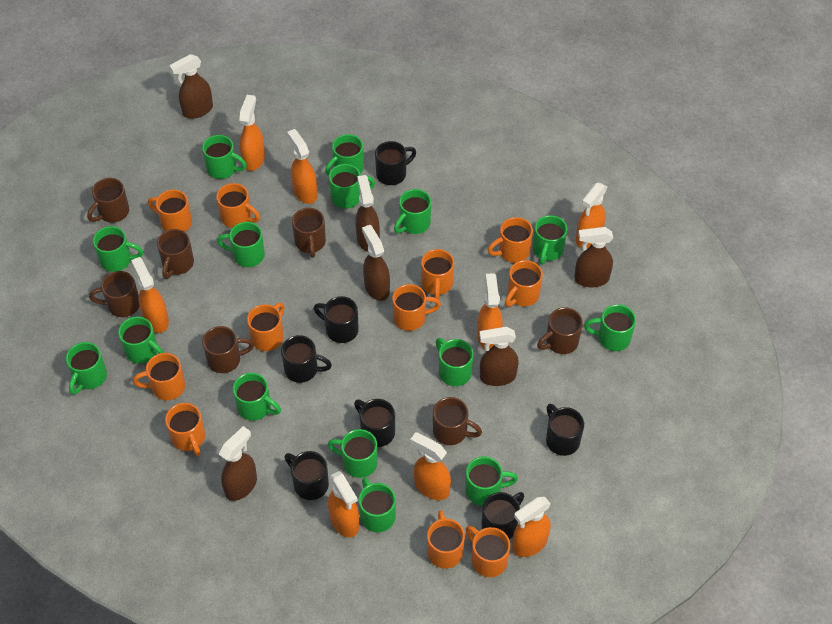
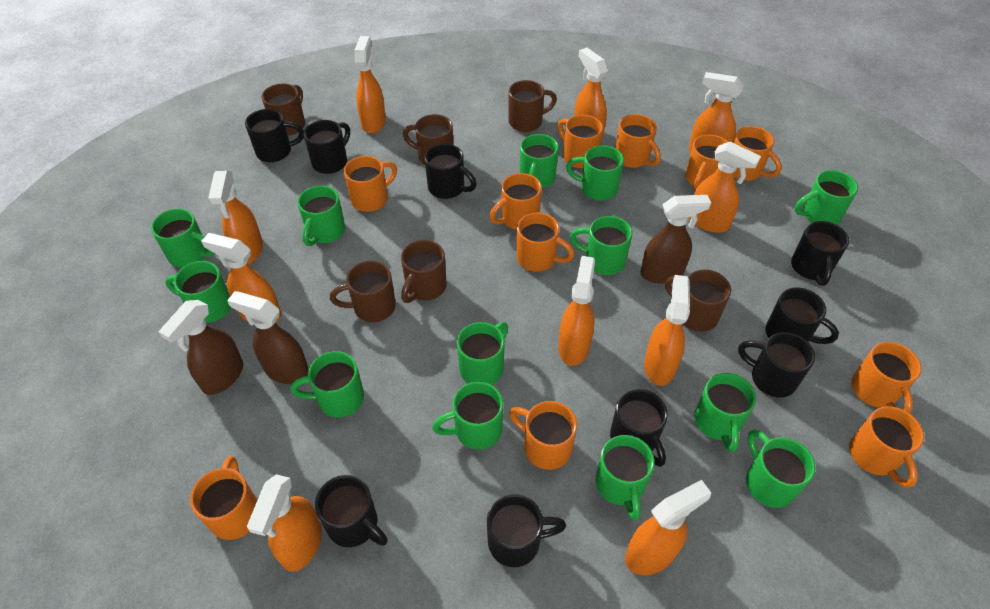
black mug: [281,335,332,383] [284,451,329,500] [314,296,359,343] [354,399,395,447] [375,141,416,185] [482,492,524,539] [546,404,584,456] = 7 -> [245,109,304,162] [303,120,350,174] [315,475,388,547] [424,144,477,199] [487,494,566,567] [610,389,668,467] [738,332,815,398] [765,288,839,344] [791,221,849,286] = 9
brown mug: [87,178,129,223] [89,271,140,317] [157,229,194,279] [202,326,254,373] [292,208,326,258] [433,397,482,445] [537,307,583,354] = 7 -> [262,84,305,135] [330,261,396,322] [401,240,447,303] [403,114,453,165] [509,80,557,132] [665,270,731,332] = 6
brown spray bottle: [169,54,213,119] [219,426,257,501] [355,175,380,252] [362,225,390,301] [479,327,519,386] [574,227,613,287] = 6 -> [159,300,243,395] [227,291,309,384] [640,195,711,284] = 3
green mug: [66,342,107,395] [93,226,143,272] [118,317,164,364] [202,135,247,179] [217,222,265,267] [233,373,281,421] [325,134,364,176] [327,429,378,478] [329,164,375,208] [358,478,396,532] [394,189,431,234] [436,338,474,386] [465,457,518,506] [533,215,567,265] [584,304,636,351] = 15 -> [151,209,215,267] [165,261,231,323] [290,351,364,417] [297,186,345,246] [432,382,504,449] [457,322,508,385] [520,134,559,188] [566,145,624,201] [570,216,633,275] [596,435,655,520] [694,373,756,452] [746,429,816,508] [794,170,858,225] = 13
orange spray bottle: [131,257,169,333] [239,95,265,171] [287,129,318,204] [328,471,359,538] [410,432,451,500] [477,273,503,349] [512,497,551,557] [576,183,607,248] = 8 -> [201,233,282,322] [208,171,263,264] [247,474,322,572] [354,36,386,133] [558,256,595,366] [574,48,608,141] [625,480,711,575] [644,275,690,386] [689,72,744,152] [689,142,761,233] = 10

